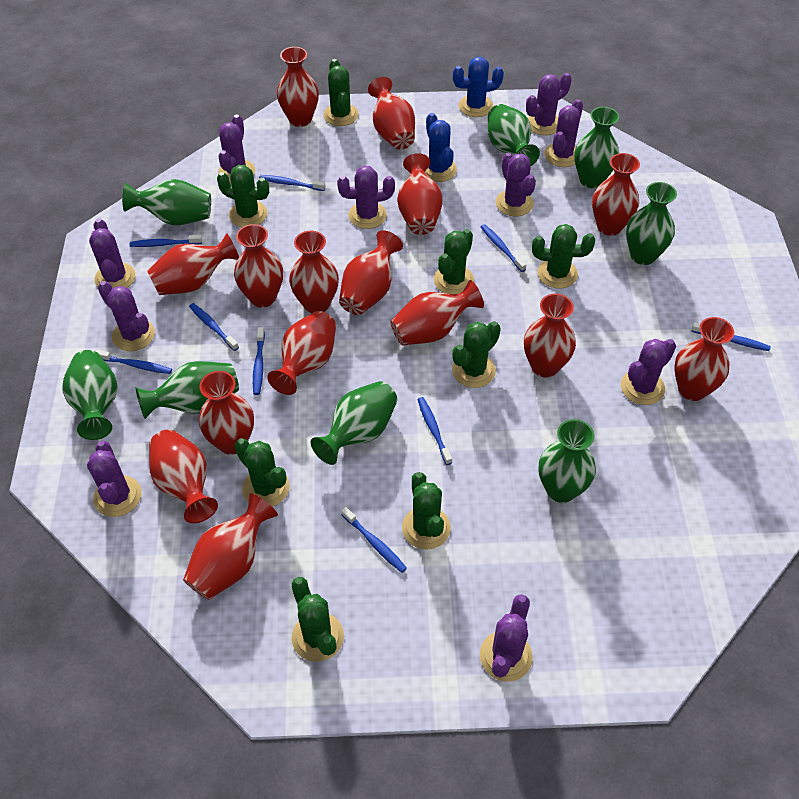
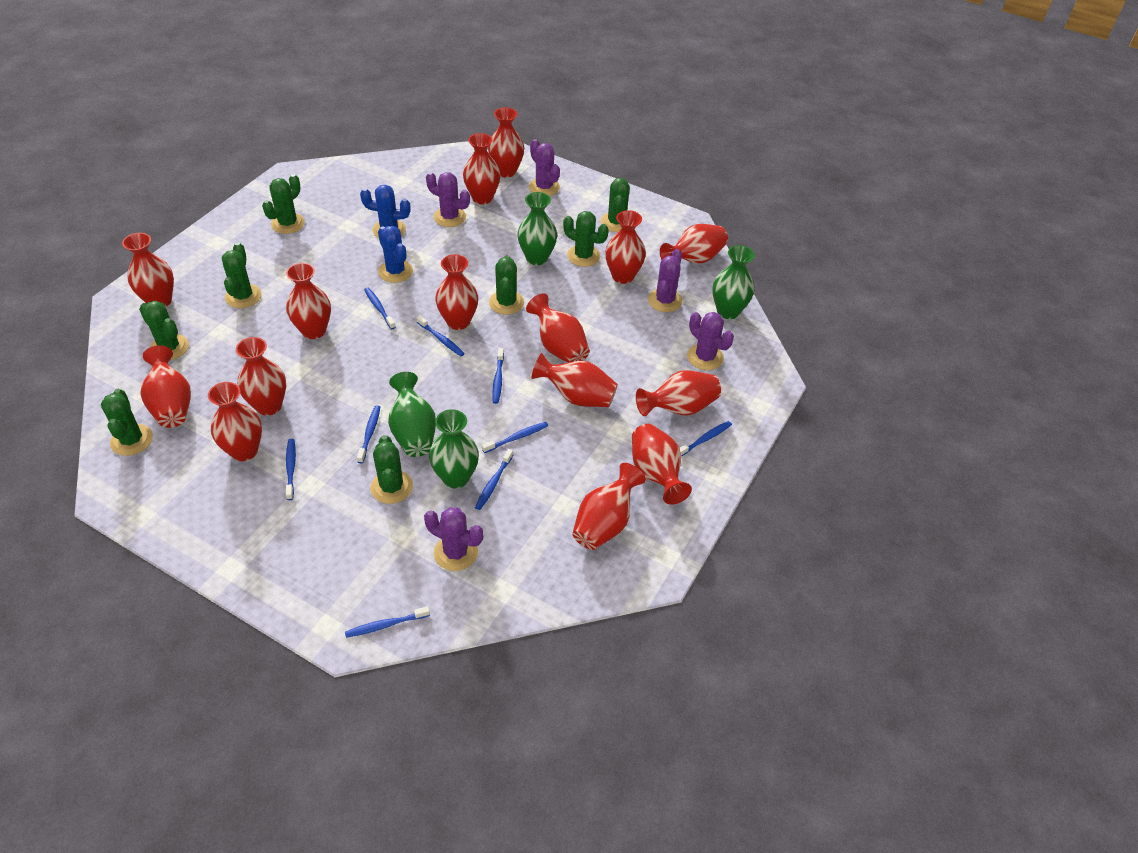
green vase: [62,350,118,440] [122,179,211,225] [135,361,239,419] [311,381,397,465] [488,104,540,166] [539,419,596,503] [574,107,619,188] [626,182,677,265] = 8 -> [388,372,436,457] [429,409,479,488] [518,192,557,265] [712,245,755,319] = 4
purple cactus: [87,441,142,517] [89,219,135,288] [98,281,155,351] [218,115,255,184] [337,166,395,229] [480,594,533,682] [496,153,536,216] [526,73,572,135] [544,99,583,167] [621,339,676,405] = 10 -> [424,507,483,571] [426,172,470,227] [529,139,560,196] [648,249,683,312] [687,312,734,370] = 5

